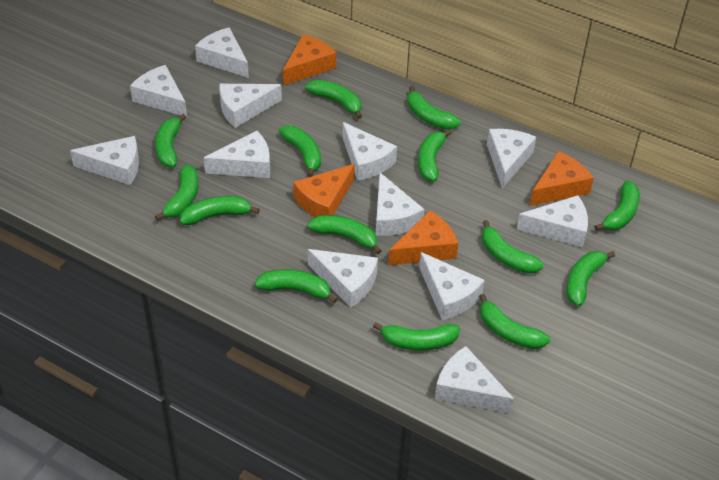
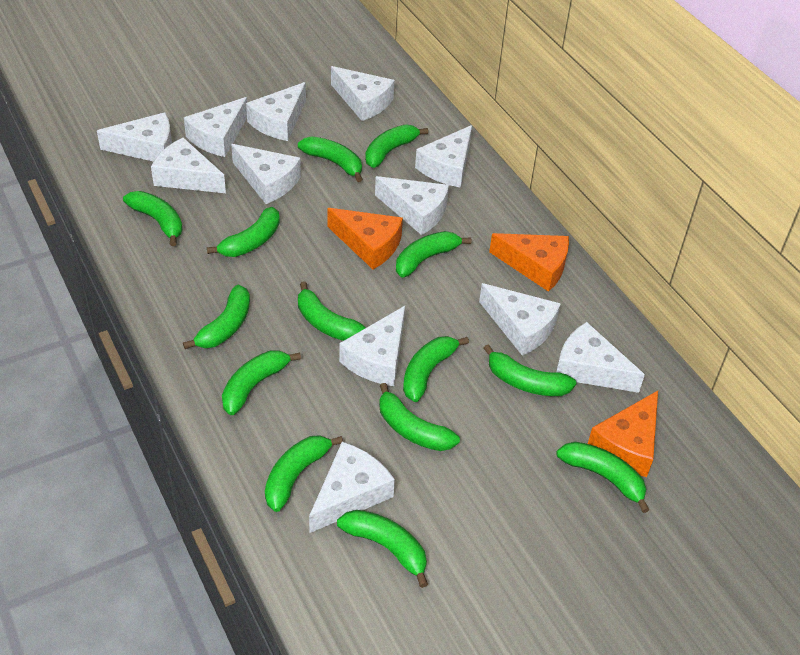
orange cheese: [283,35,336,86] [293,164,355,217] [388,210,458,265] [530,151,594,206] = 4 -> [327,208,403,269] [489,233,569,292] [588,391,658,477] = 3

